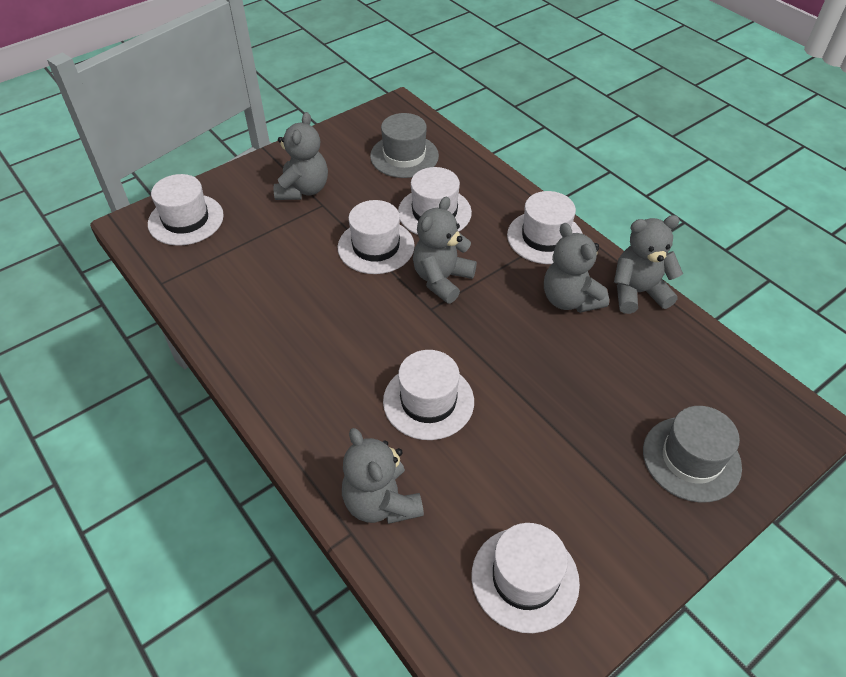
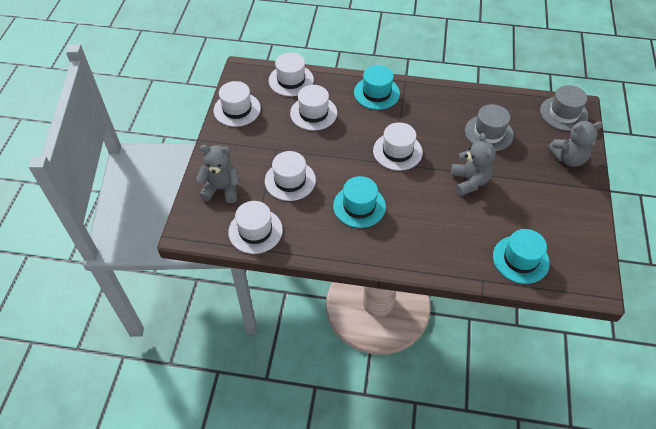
grey teddy bear: [273,112,328,200] [342,428,424,524] [413,197,477,304] [544,223,609,313] [614,215,683,314] = 5 -> [196,145,240,203] [451,133,496,196] [548,121,603,167] = 3
turquoise hat: none = 0 -> [333,176,386,228] [354,65,400,110] [493,229,550,284] = 3

